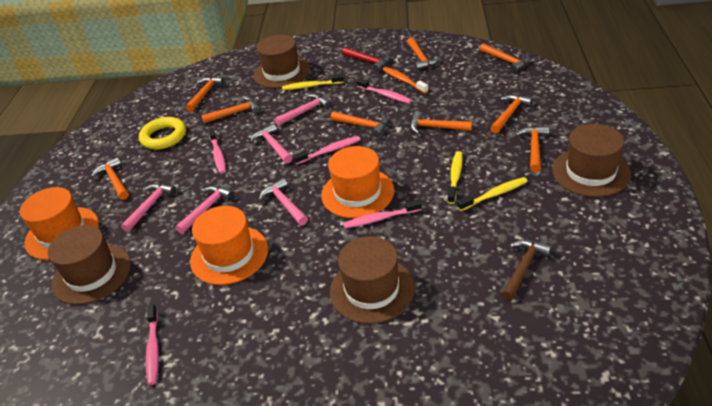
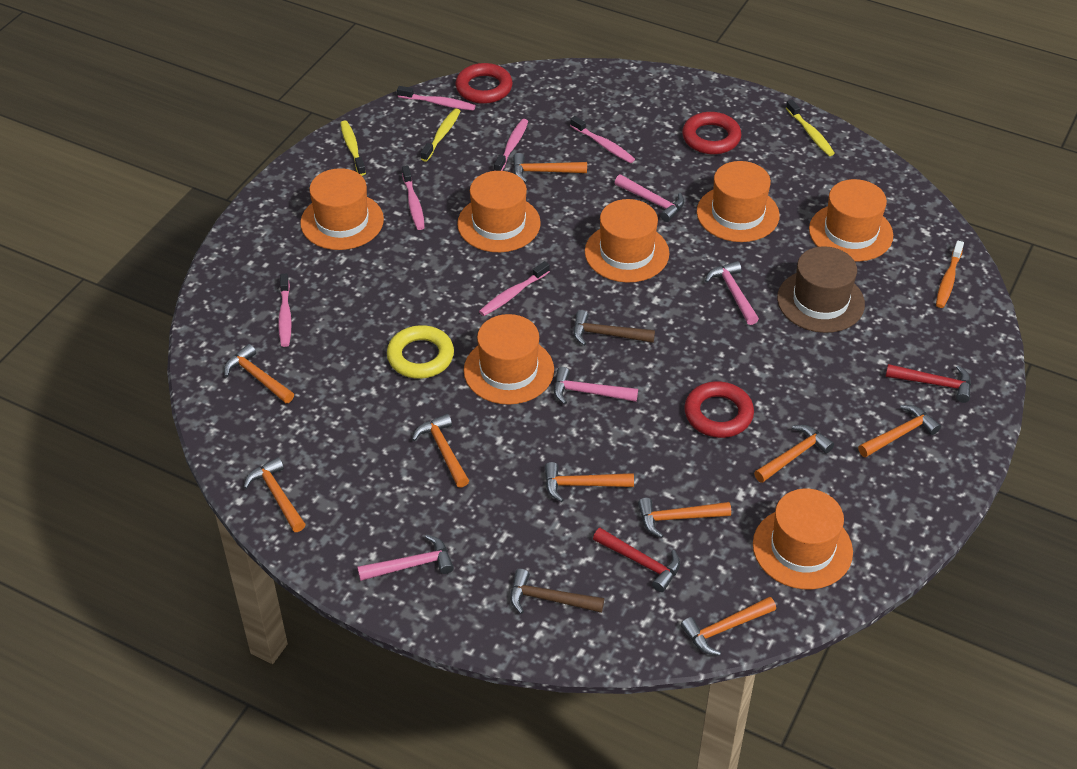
brown hammer: [501,239,552,301] = 1 -> [510,569,604,614] [573,310,655,346] = 2
brown hat: [48,225,131,305] [253,35,310,88] [330,236,415,324] [552,124,631,197] = 4 -> [777,246,865,333] = 1
orange hat: [20,187,99,260] [190,206,268,285] [321,146,394,218] = 3 -> [300,168,384,250] [457,171,541,252] [464,314,554,405] [585,199,669,283] [697,161,780,242] [753,489,853,589] [809,179,893,261] = 7
pink hammer: [121,183,176,232] [175,186,234,234] [250,123,293,164] [259,178,308,226] [275,94,331,126] = 5 -> [357,535,454,581] [554,367,638,404] [615,174,684,222] [705,261,759,325] = 4
pink toothbrush: [145,304,159,385] [208,127,226,174] [293,136,360,165] [343,199,422,228] [356,78,412,104] = 5 -> [278,273,292,347] [397,86,476,111] [402,166,425,230] [479,261,550,316] [494,119,528,171] [570,116,635,163] = 6
red hammer: [342,47,390,72] = 1 -> [593,528,680,592] [886,364,971,403] = 2
red ring: none = 0 -> [455,63,513,104] [682,112,741,154] [684,381,754,438] = 3

